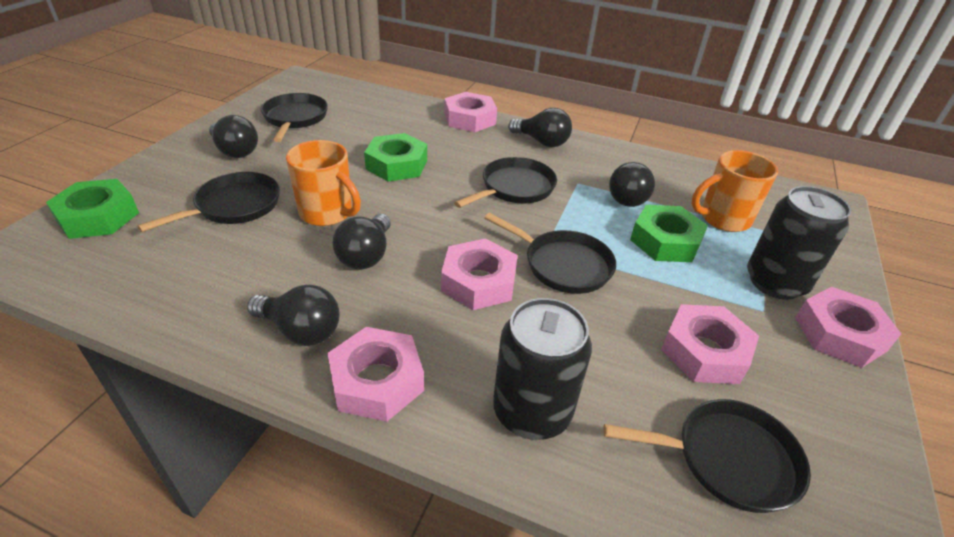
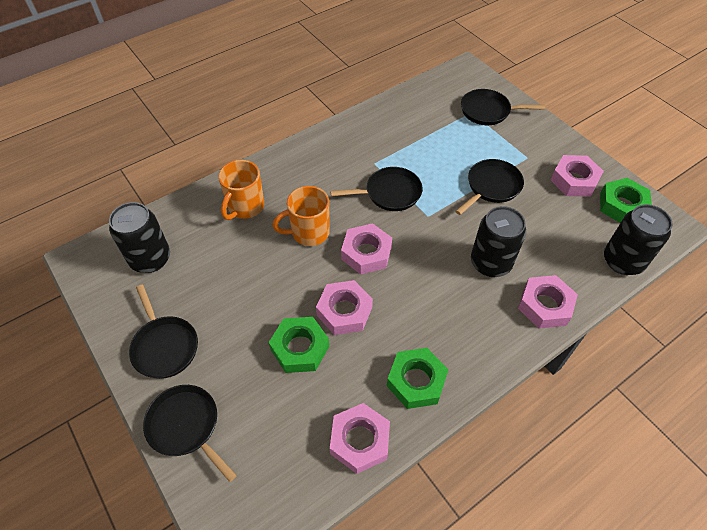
black can: [493,298,592,440] [747,186,851,300] = 2 -> [109,202,170,273] [471,206,526,277] [604,204,673,275] = 3
black light bulb: [209,115,258,158] [247,284,340,346] [332,214,391,270] [508,108,572,147] [609,162,655,207] = 5 -> none = 0

